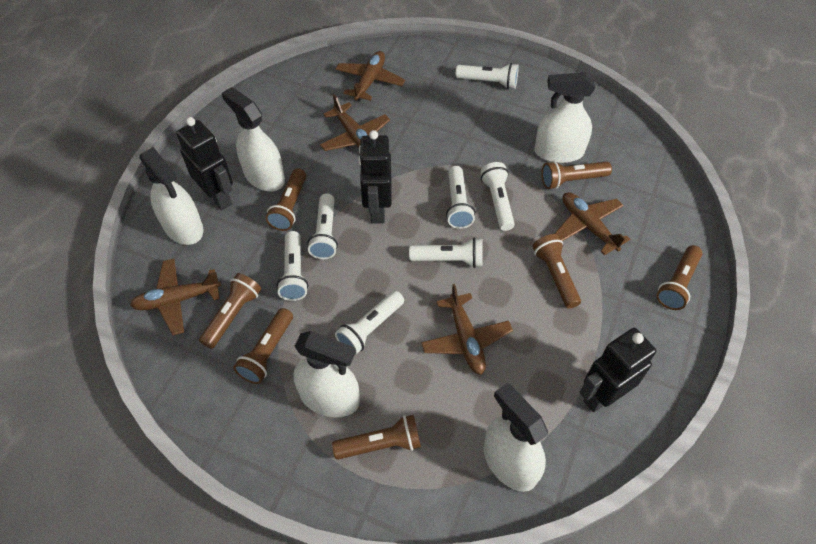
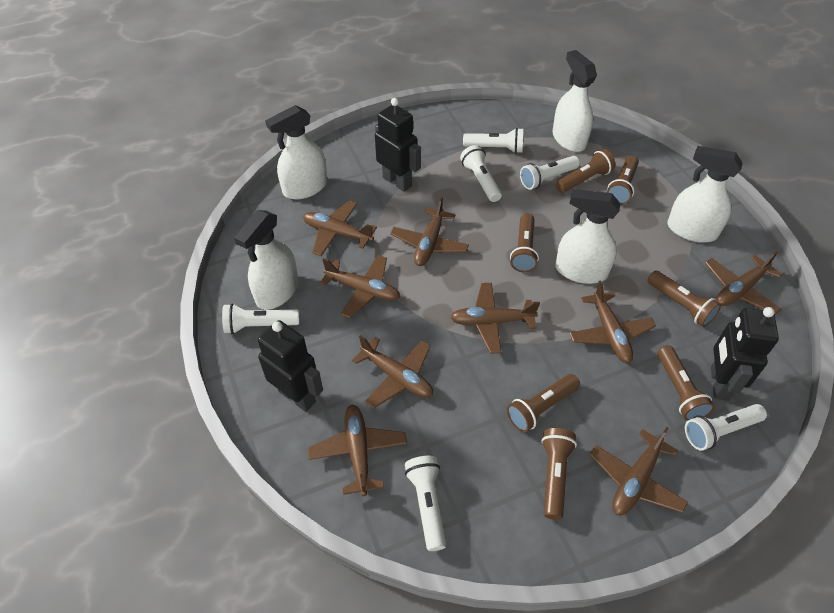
brown plane: [130,259,221,335] [320,94,390,151] [335,51,405,101] [421,284,513,375] [554,192,630,255] = 5 -> [303,201,377,256] [308,405,407,496] [320,255,400,318] [352,335,433,409] [390,197,469,266] [450,283,540,354] [569,280,656,363] [589,427,688,515] [705,251,782,314] = 9
white flashlight: [276,231,308,301] [307,193,338,259] [335,291,404,355] [409,237,483,268] [446,166,475,229] [456,63,519,89] [480,162,515,231] = 7 -> [222,303,299,334] [405,456,446,551] [460,145,502,202] [463,128,523,153] [520,156,580,190] [685,404,767,451] = 6

